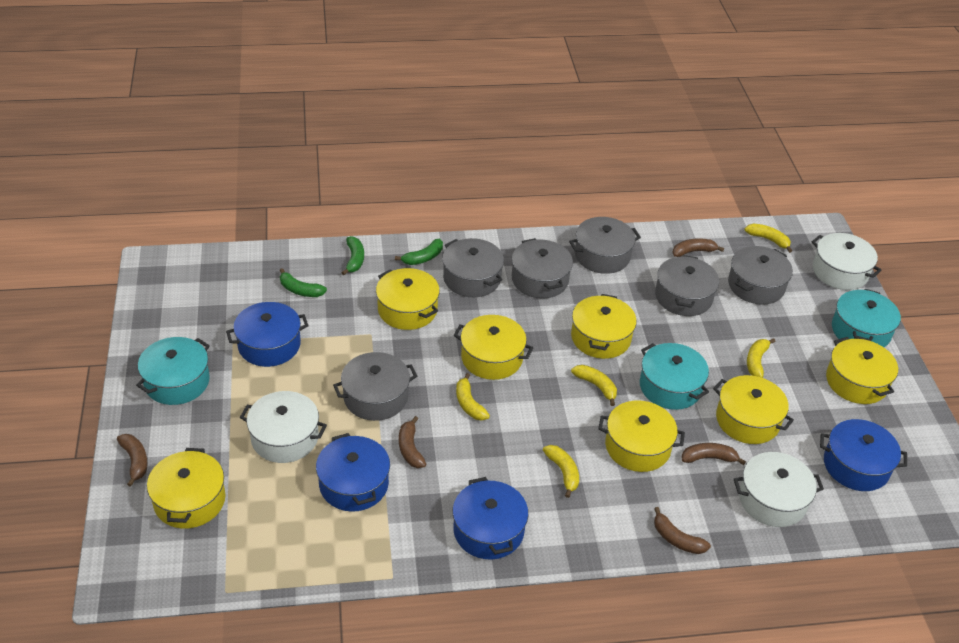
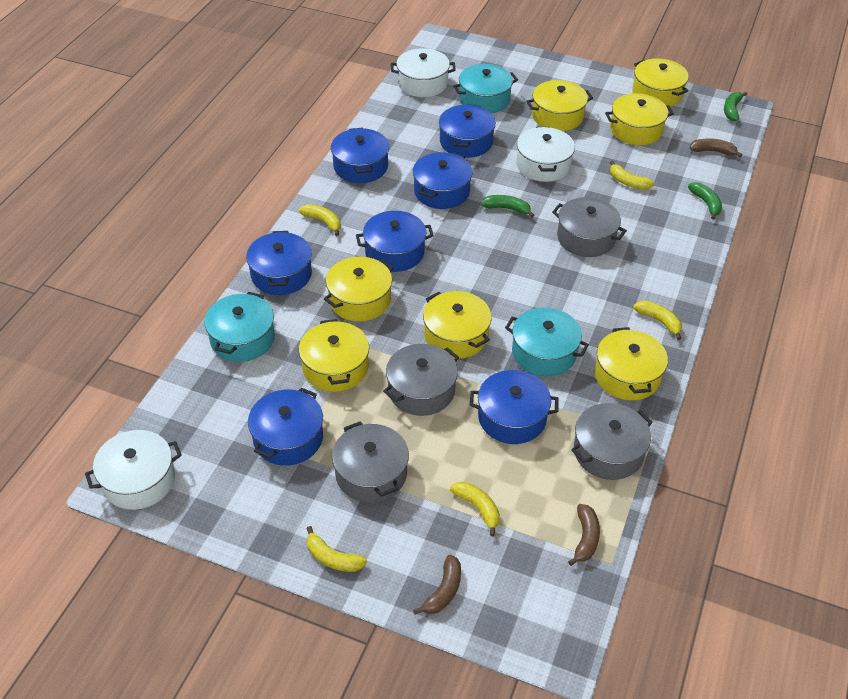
blue pot: [226,302,309,367] [316,433,390,512] [452,477,528,559] [820,419,907,491] = 4 -> [246,231,312,295] [248,387,323,466] [331,128,389,183] [356,211,434,272] [413,152,472,209] [439,104,496,158] [470,370,559,444] = 7
brown banana: [117,434,148,487] [399,416,426,468] [654,507,711,554] [672,238,724,257] [682,443,746,465] = 5 -> [413,555,461,615] [568,504,600,566] [690,138,742,157] = 3
grey pot: [333,352,417,421] [442,238,504,297] [512,238,573,298] [569,217,641,274] [655,255,719,316] [728,246,793,305] = 6 -> [332,421,409,503] [383,344,459,416] [552,197,627,257] [571,403,653,480] = 4

